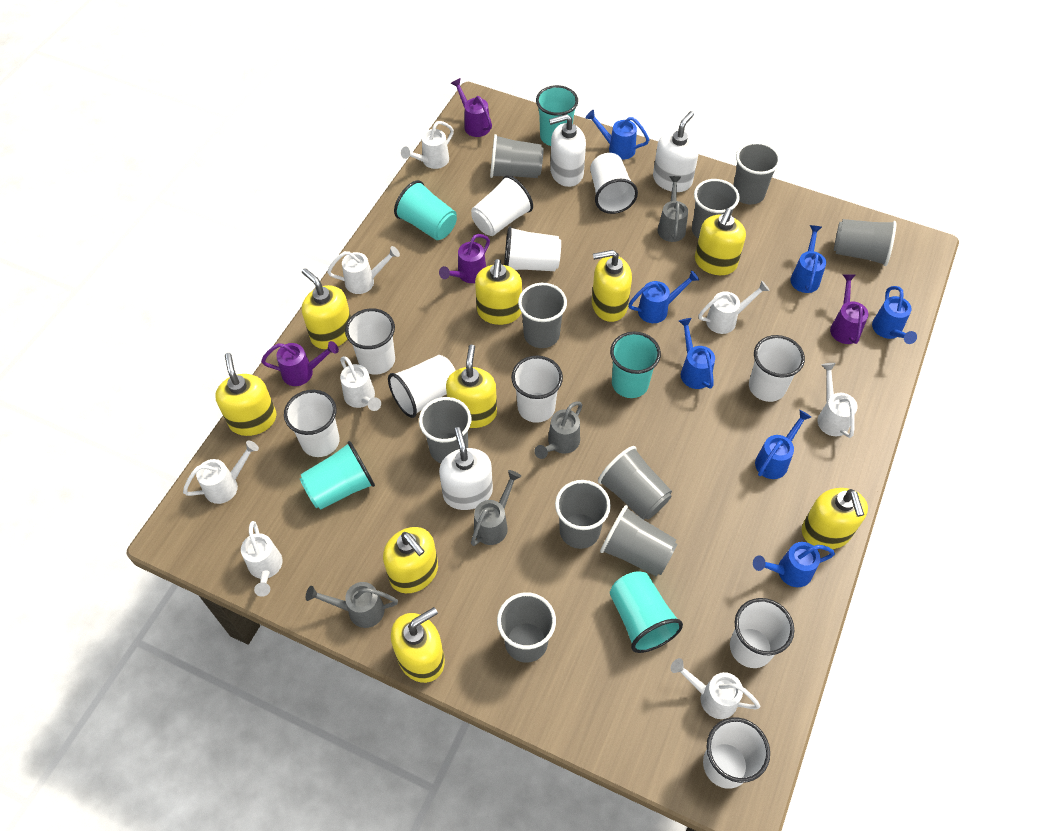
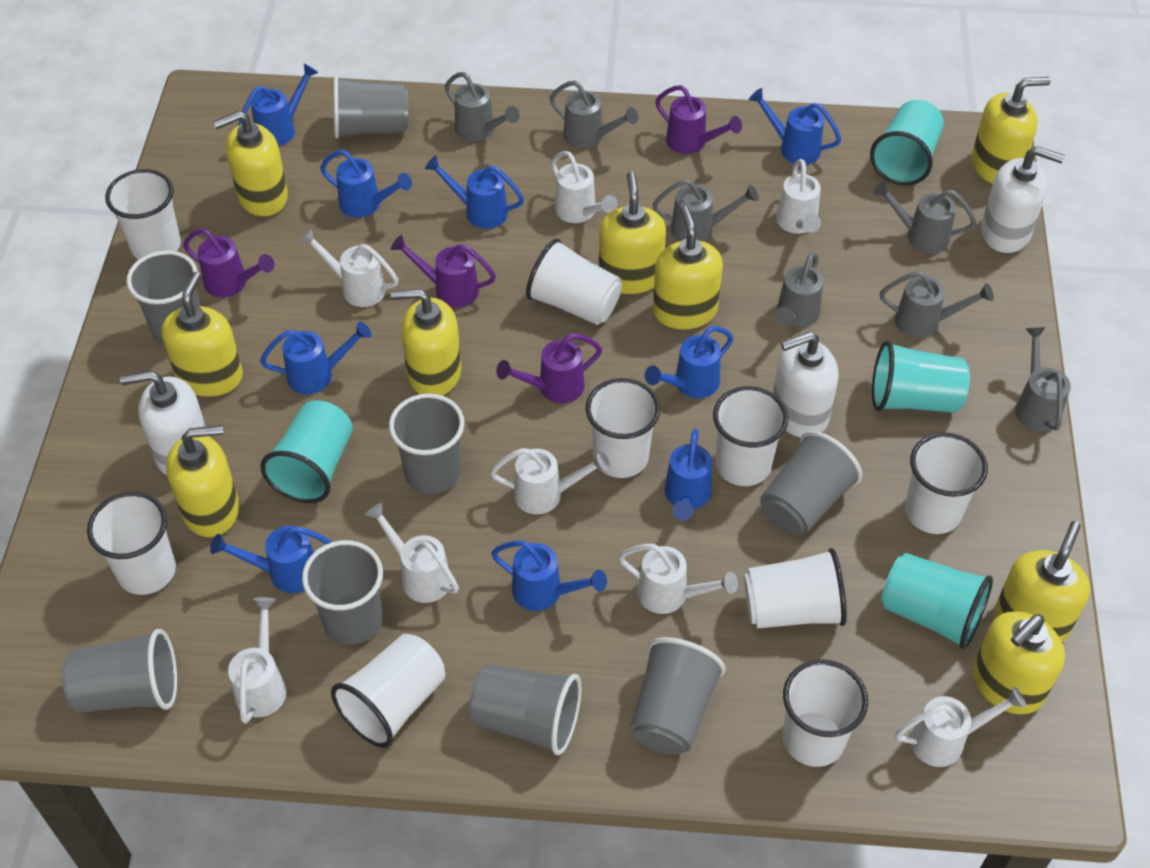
blue watering can: [586,110,649,160] [628,270,699,323] [679,318,715,389] [753,542,835,587] [755,410,811,479] [790,225,826,293] [872,286,917,344] = 7 -> [210,526,332,593] [238,63,318,146] [260,322,371,394] [320,149,412,218] [425,155,524,229] [491,540,607,611] [645,326,733,398] [665,429,712,521] [749,88,841,165] = 9
grey cup: [419,397,471,463] [490,134,544,178] [497,592,556,663] [518,283,567,348] [555,480,611,549] [598,446,672,520] [600,505,677,576] [692,179,740,239] [733,142,781,205] [834,219,896,266] = 10 -> [62,629,177,712] [126,250,200,345] [302,540,383,645] [334,75,408,139] [389,393,464,494] [469,663,581,755] [630,637,726,755] [760,431,862,536] = 8
grey watering can: [306,582,398,628] [471,470,521,546] [535,401,582,459] [658,176,688,242] = 4 -> [445,72,520,141] [550,80,638,149] [653,179,759,242] [775,252,823,327] [873,180,976,253] [880,271,994,338] [1015,327,1071,432] = 7
turquoise cup: [300,441,375,510] [394,180,457,240] [536,85,578,146] [610,332,661,398] [610,571,683,653] = 5 -> [260,400,353,503] [870,100,944,186] [872,341,970,413] [881,553,993,650] = 4
white cup: [284,390,340,457] [345,308,395,375] [388,355,456,418] [471,175,533,236] [504,226,561,271] [511,356,563,423] [590,153,638,214] [703,717,770,789] [730,598,794,668] [749,335,805,402] = 10 -> [87,492,176,595] [105,169,181,260] [331,634,445,748] [526,238,622,325] [586,378,660,478] [713,386,788,486] [744,548,847,628] [783,659,868,767] [905,432,988,534] = 9

